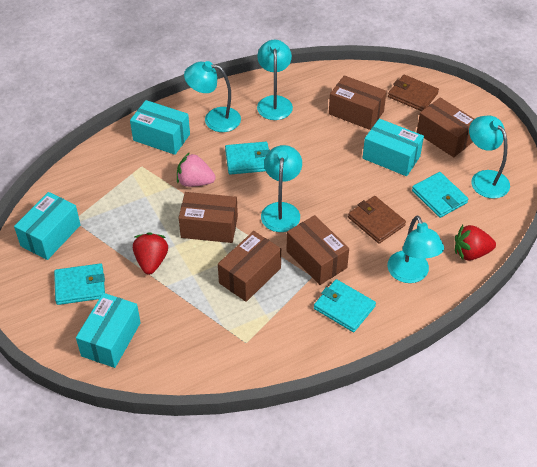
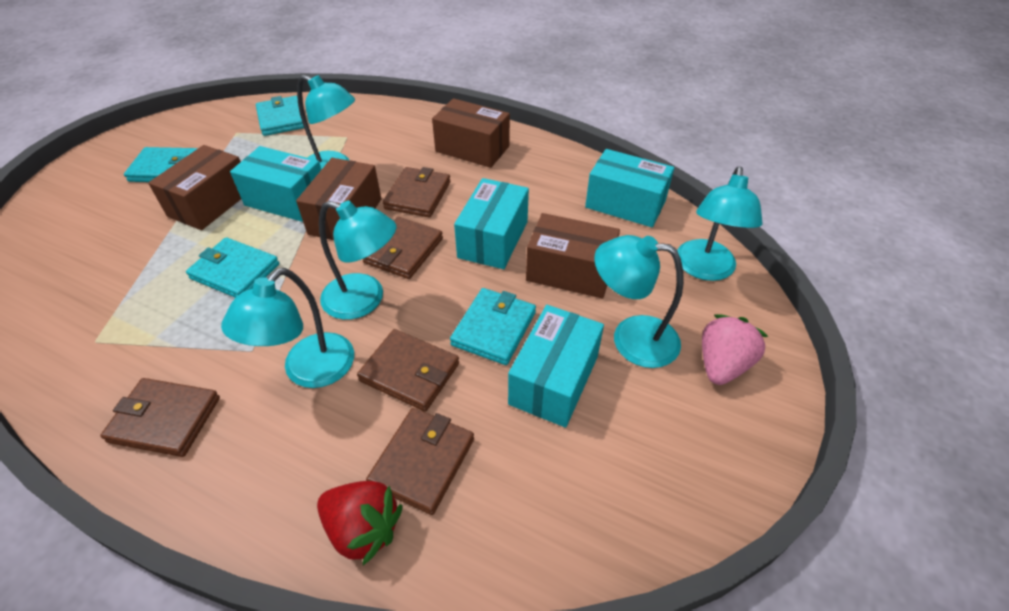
brown box: [179,192,238,243] [218,231,281,302] [286,215,349,285] [329,75,387,130] [416,97,474,157] = 5 -> [148,145,241,230] [296,158,381,240] [432,98,510,168] [526,213,620,299] = 4
brown wallet: [348,196,406,244] [388,75,439,111] = 2 -> [100,378,220,457] [357,329,459,412] [363,217,443,279] [366,408,474,515] [383,167,451,217] = 5
red strawberry: [133,232,168,274] [455,225,496,261] = 2 -> [317,481,403,565] = 1

